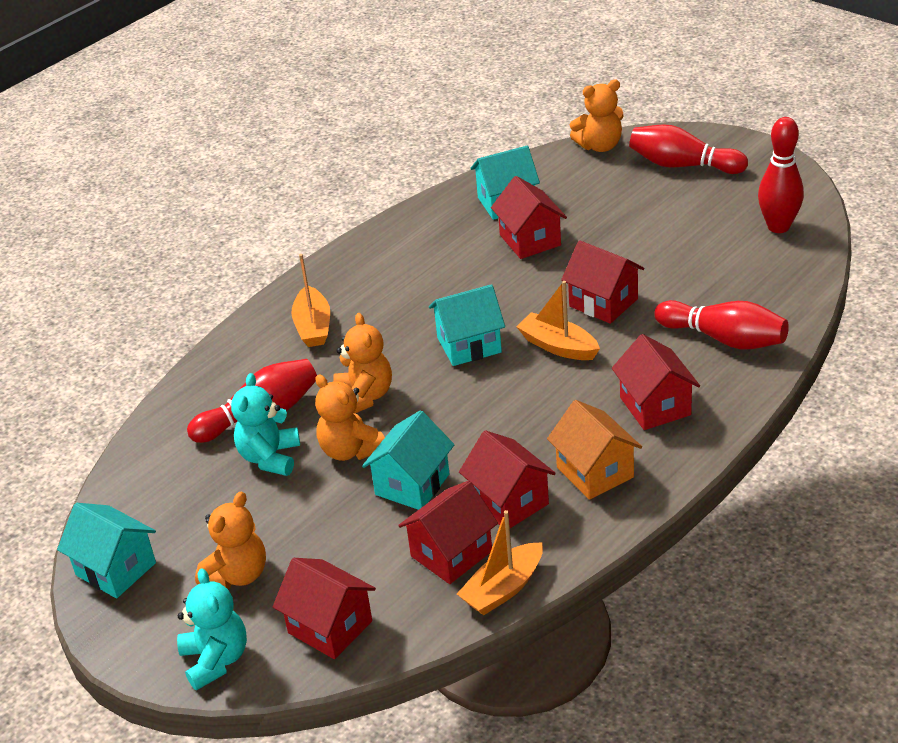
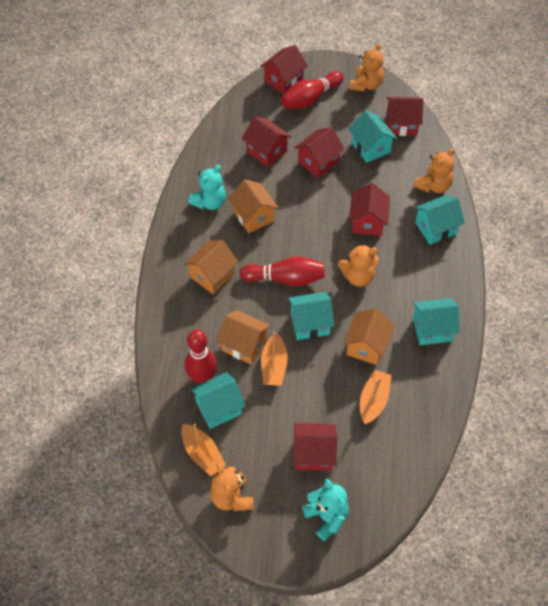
orange house: [547,400,642,500] = 1 -> [184,240,238,294] [217,310,271,365] [228,179,279,233] [343,309,395,365] = 4
red bowling pin: [187,359,317,443] [629,124,748,174] [654,300,789,349] [758,117,804,233] = 4 -> [185,330,217,384] [239,256,325,286] [281,71,344,109] = 3
turquoise house: [57,503,156,598] [362,410,454,510] [429,284,505,366] [470,146,540,220] = 4 -> [190,372,245,429] [288,292,334,340] [349,110,397,163] [413,298,460,345] [414,195,465,245] = 5

